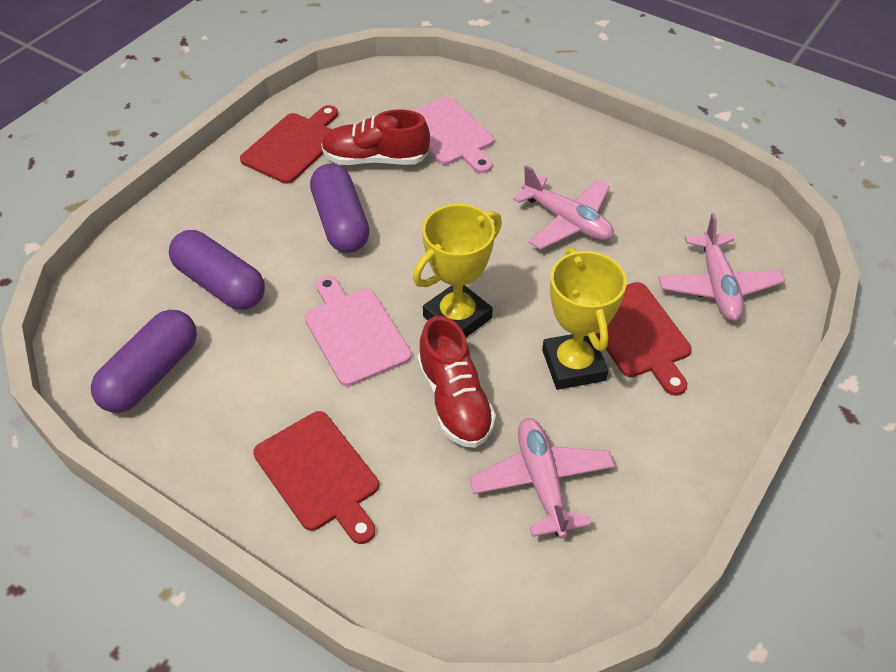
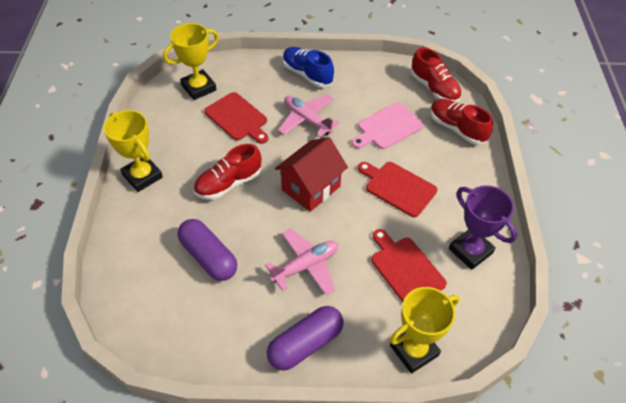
blue shoe: none = 0 -> [283,47,334,87] = 1
pink cutting board: [305,276,412,386] [412,97,494,173] = 2 -> [352,102,424,149] = 1
pink plane: [469,418,615,538] [513,165,614,250] [658,214,785,321] = 3 -> [265,229,338,295] [278,94,340,138] = 2
purple capsule: [91,310,197,413] [169,230,265,310] [310,163,369,253] = 3 -> [178,219,237,281] [267,306,344,370] = 2
purple trophy: none = 0 -> [449,185,517,270] = 1
red house: none = 0 -> [275,137,348,212] = 1
red shoe: [321,109,430,165] [417,316,496,448] = 2 -> [194,144,261,200] [411,47,462,103] [430,99,493,145] = 3
yellow trophy: [413,204,502,338] [542,248,627,390] = 2 -> [104,110,163,192] [163,23,219,100] [390,287,460,374] = 3

